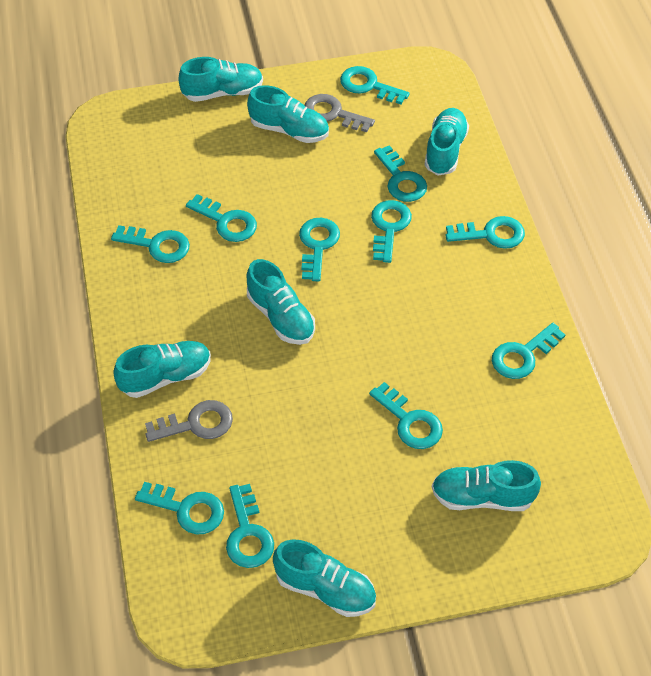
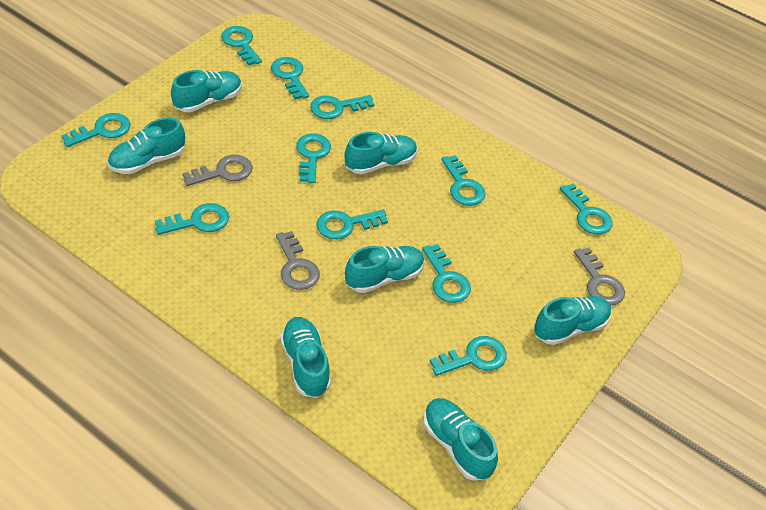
grey key: [145,400,233,442] [304,94,375,132] = 2 -> [183,155,253,186] [276,231,320,290] [574,247,625,306] = 3

